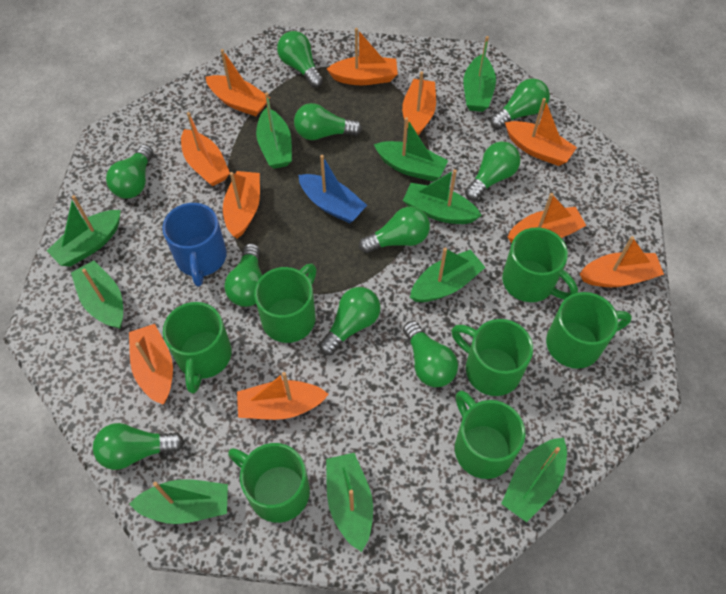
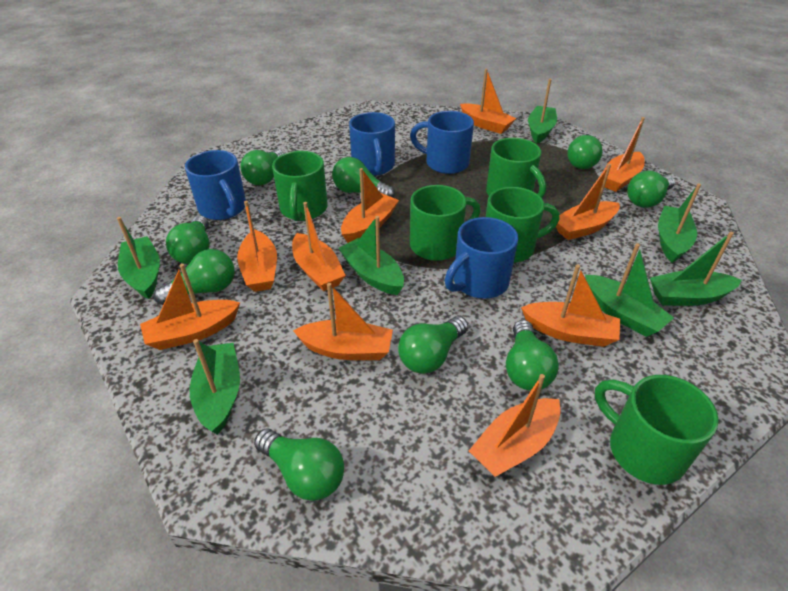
blue boat: [298,155,367,223] = 1 -> none = 0
blue mug: [162,203,227,286] = 1 -> [185,150,246,220] [349,112,395,176] [410,111,474,174] [445,217,518,299] = 4
green boat: [47,195,121,267] [71,260,123,329] [130,479,228,524] [256,92,292,169] [326,453,373,552] [374,117,448,181] [403,169,482,224] [410,248,486,302] [463,36,496,112] [501,438,567,522] = 10 -> [117,217,160,299] [189,339,240,435] [338,216,404,295] [528,79,557,144] [585,243,674,337] [650,232,742,306] [658,184,701,263] = 7
green light bulb: [93,423,184,470] [106,145,153,199] [224,243,263,307] [277,31,323,87] [294,103,362,140] [319,287,380,355] [359,206,430,253] [403,321,458,387] [465,141,520,201] [490,79,550,129] = 10 -> [154,249,235,305] [166,215,209,264] [240,149,284,185] [254,429,344,501] [332,157,395,197] [398,316,468,374] [506,320,559,391] [567,135,603,169] [627,171,675,208] = 9
green mug: [163,302,232,393] [228,443,310,523] [254,264,317,343] [451,319,533,396] [455,390,525,479] [502,227,578,302] [546,292,632,369] = 7 -> [272,151,327,221] [410,185,480,261] [486,138,546,198] [486,187,559,263] [595,375,719,485] = 5

